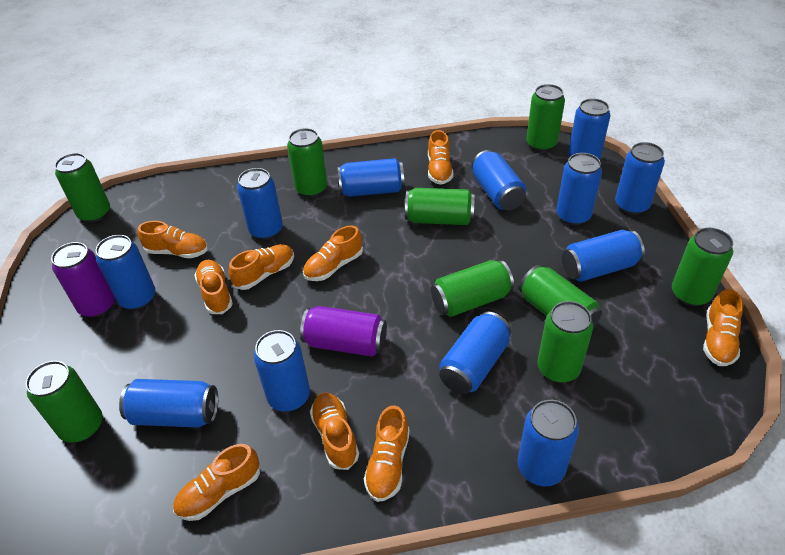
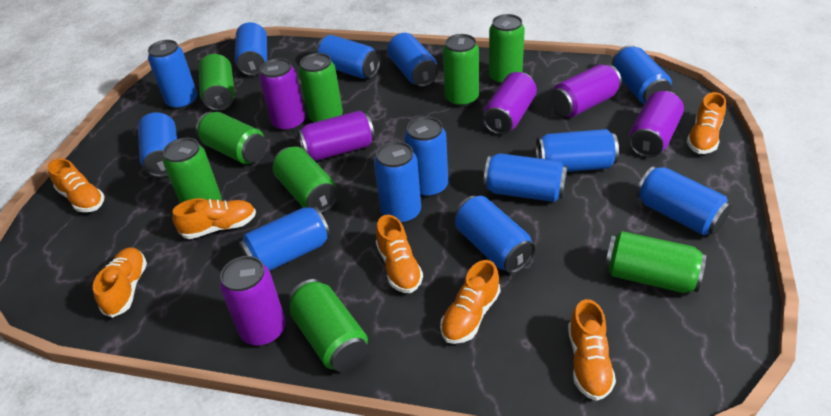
blue can: [96,235,156,310] [119,379,218,428] [237,168,283,240] [254,330,310,412] [338,158,405,197] [439,312,511,394] [472,150,526,211] [517,400,579,486] [556,153,602,225] [562,230,645,282] [568,98,611,160] [615,142,665,215] = 12 -> [138,112,177,177] [148,40,198,110] [235,22,267,76] [239,206,331,271] [316,35,381,79] [374,141,421,224] [387,33,438,87] [404,117,448,197] [454,196,536,273] [484,153,567,202] [536,129,619,172] [612,45,672,104] [636,166,732,235] = 13
orange shoe: [137,221,208,258] [173,444,260,521] [195,260,233,314] [229,244,294,290] [303,225,363,281] [310,393,359,470] [364,405,410,502] [428,130,453,185] [703,289,744,366] = 9 -> [47,158,104,212] [93,248,147,318] [172,198,256,239] [376,215,423,293] [440,260,500,344] [568,299,616,401] [687,92,726,154] = 7
purple can: [51,242,115,318] [300,306,387,357] = 2 -> [220,256,286,346] [259,58,305,132] [298,110,375,161] [483,72,537,135] [551,64,622,118] [629,91,684,158] = 6

